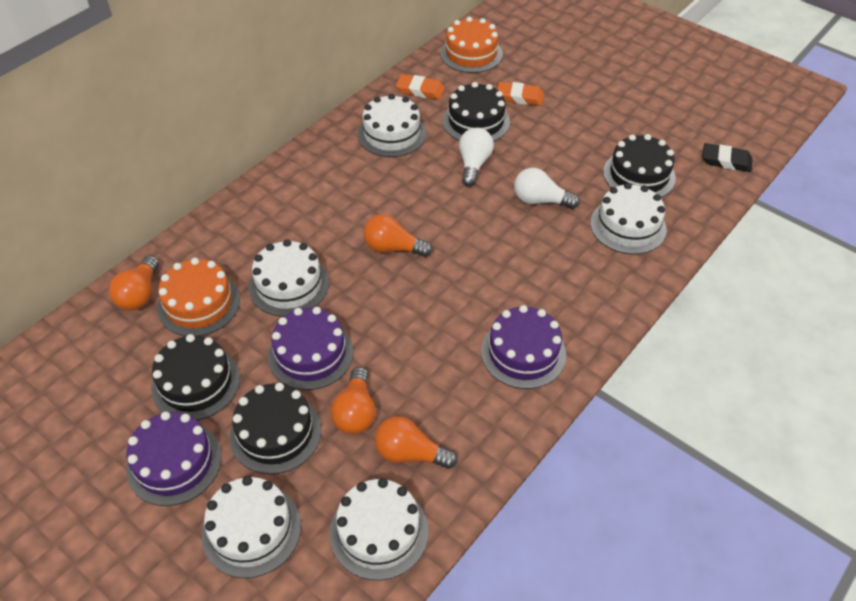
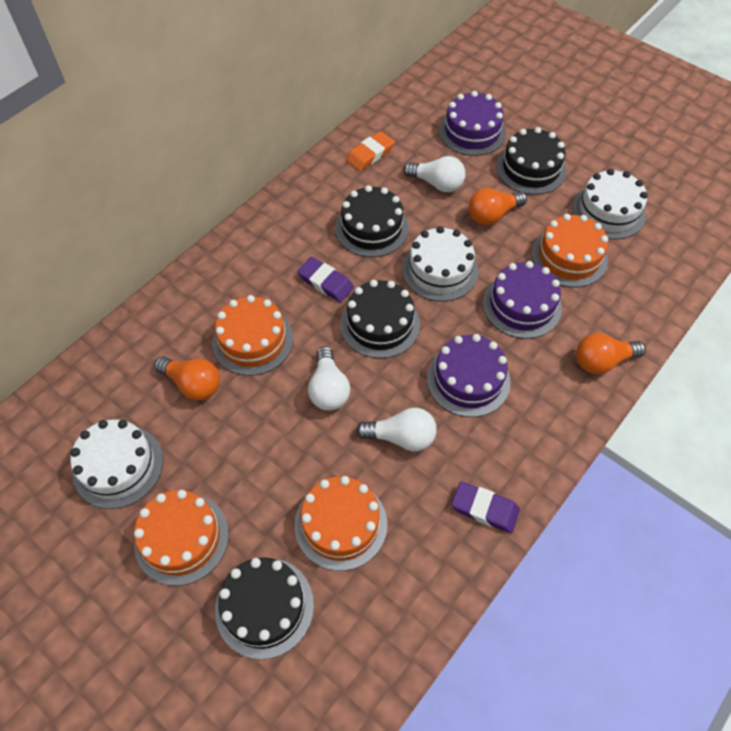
black eraser: [703,143,753,172] = 1 -> none = 0
orange cake: [157,258,240,336] [440,17,503,73] = 2 -> [134,490,229,586] [212,295,293,376] [295,476,387,571] [532,214,608,287] = 4
orange eraser: [396,74,445,100] [497,82,544,106] = 2 -> [346,131,395,171] = 1
orange light bulb: [109,255,159,311] [330,367,376,434] [363,214,433,257] [375,416,458,469] = 4 -> [154,356,220,400] [469,188,527,225] [576,333,646,374] = 3
purple eraser: none = 0 -> [297,257,354,302] [452,481,520,533] = 2
white cake: [202,476,301,578] [249,239,329,317] [330,478,428,580] [358,94,426,157] [590,183,667,254] = 5 -> [70,419,163,509] [402,226,478,301] [572,169,648,240] = 3
white light bulb: [459,128,494,187] [514,168,580,209] = 2 -> [308,346,350,411] [356,408,437,451] [403,156,466,192] = 3

